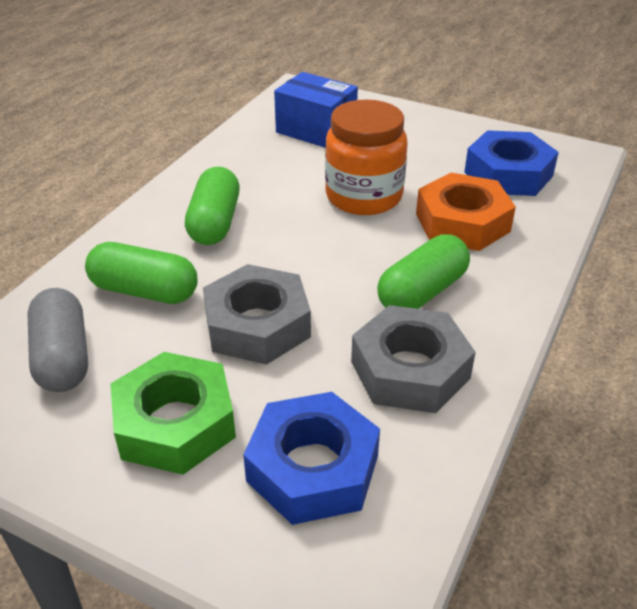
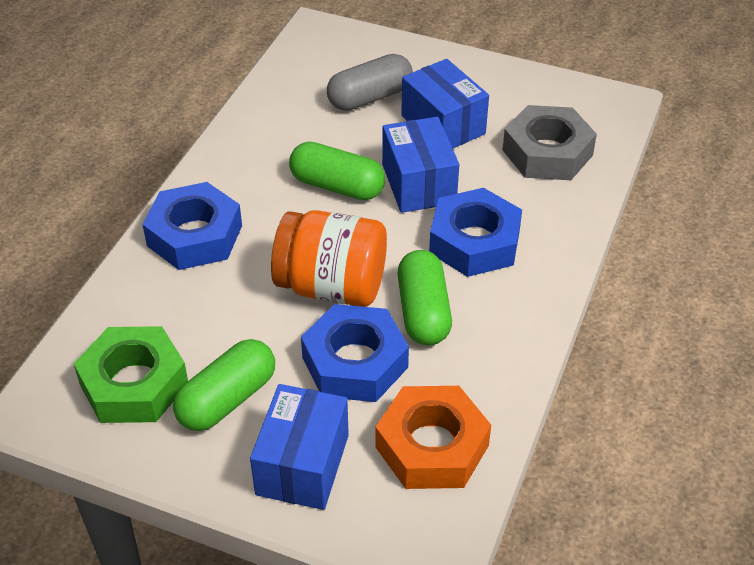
blue box: [274,72,358,148] = 1 -> [250,384,349,510] [382,117,459,213] [401,59,489,148] = 3
blue nut: [243,392,380,525] [464,130,559,196] = 2 -> [142,182,242,270] [301,304,409,402] [429,188,522,277] = 3
grey nut: [203,264,311,365] [351,305,476,413] = 2 -> [503,105,597,180] = 1

